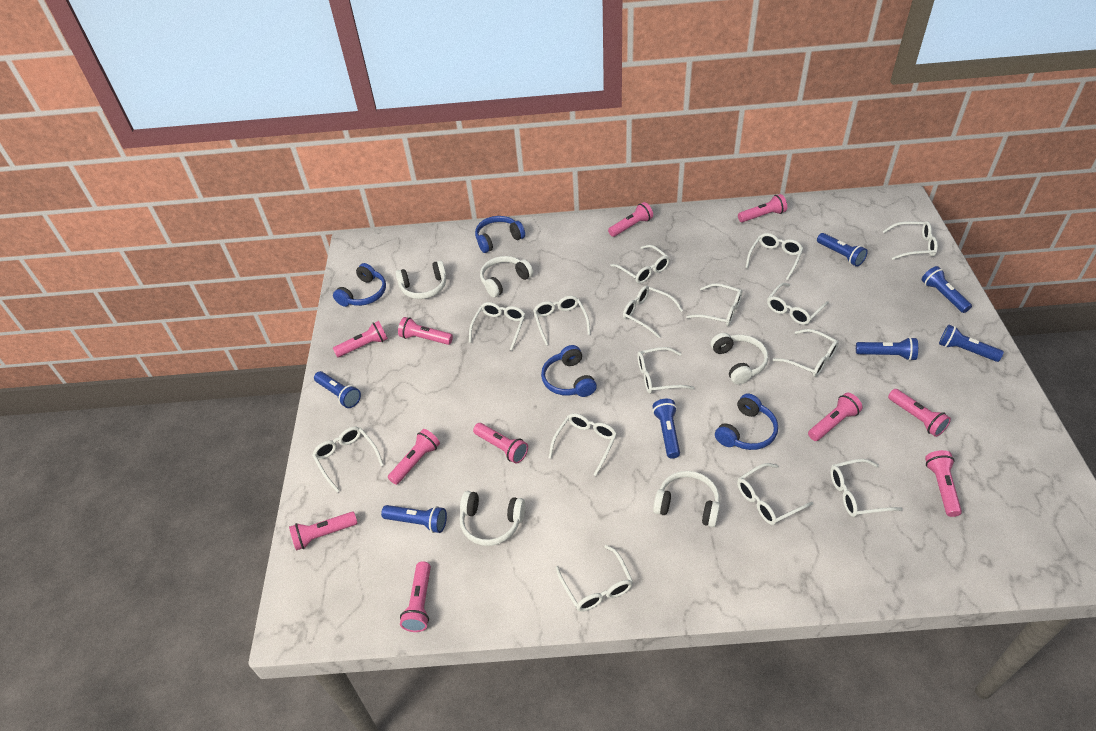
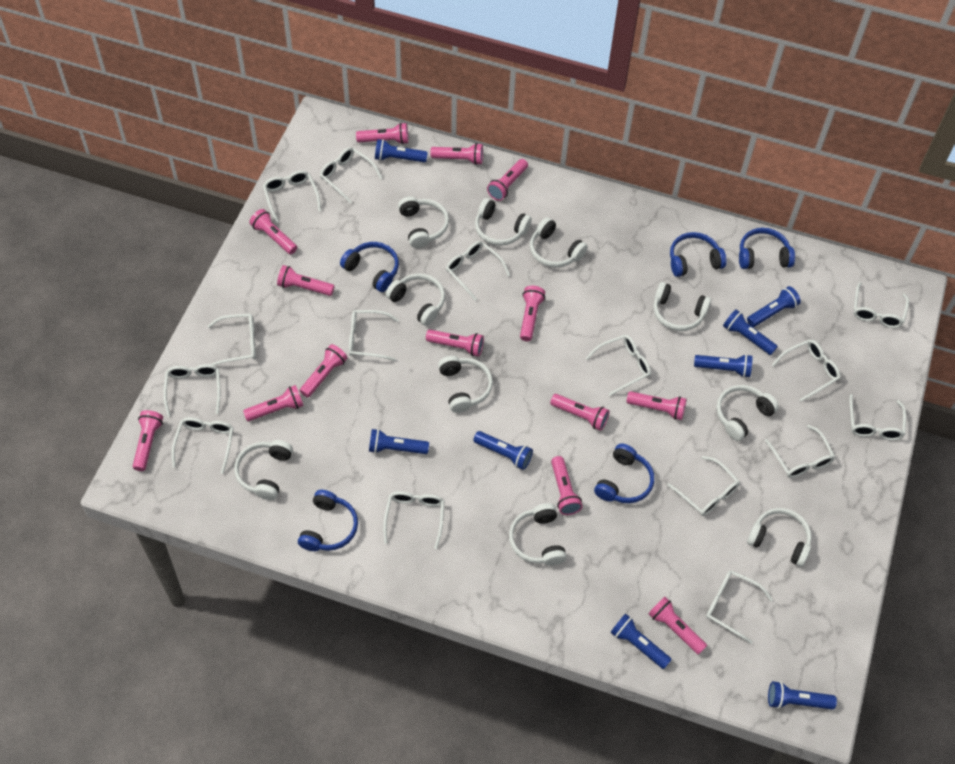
blue flashlight: [314,371,361,408] [381,505,447,533] [652,399,680,458] [817,233,868,267] [856,337,918,361] [922,266,972,313] [939,324,1004,362] = 7 -> [369,429,429,454] [375,139,428,163] [473,431,533,470] [610,614,672,669] [694,354,753,378] [723,309,778,355] [747,286,801,327] [768,681,837,710] = 8
blue headphones: [333,263,386,307] [475,216,525,253] [541,345,597,397] [715,393,778,450] = 4 -> [298,490,358,551] [340,242,399,292] [594,444,654,503] [670,232,727,277] [739,228,795,269] = 5
pink flashlight: [289,511,358,551] [333,321,388,357] [388,429,440,485] [398,317,453,345] [400,561,431,632] [473,423,528,464] [608,202,653,237] [738,194,787,223] [808,393,863,441] [888,389,951,437] [925,450,962,517] = 11 -> [133,410,163,471] [243,385,304,421] [249,209,297,254] [277,265,335,296] [300,344,348,398] [356,123,408,144] [426,330,484,357] [430,143,483,165] [487,159,528,201] [520,286,545,341] [550,394,609,431] [551,456,582,515] [626,391,686,420] [649,597,707,655] = 14
white headphones: [396,260,447,299] [460,491,525,546] [480,256,533,298] [653,471,720,527] [711,333,768,385] = 5 -> [234,440,293,500] [386,274,445,326] [398,196,449,248] [438,356,493,413] [475,198,532,246] [509,503,567,566] [530,217,588,268] [654,282,711,331] [716,385,779,441] [747,508,812,567] = 10

